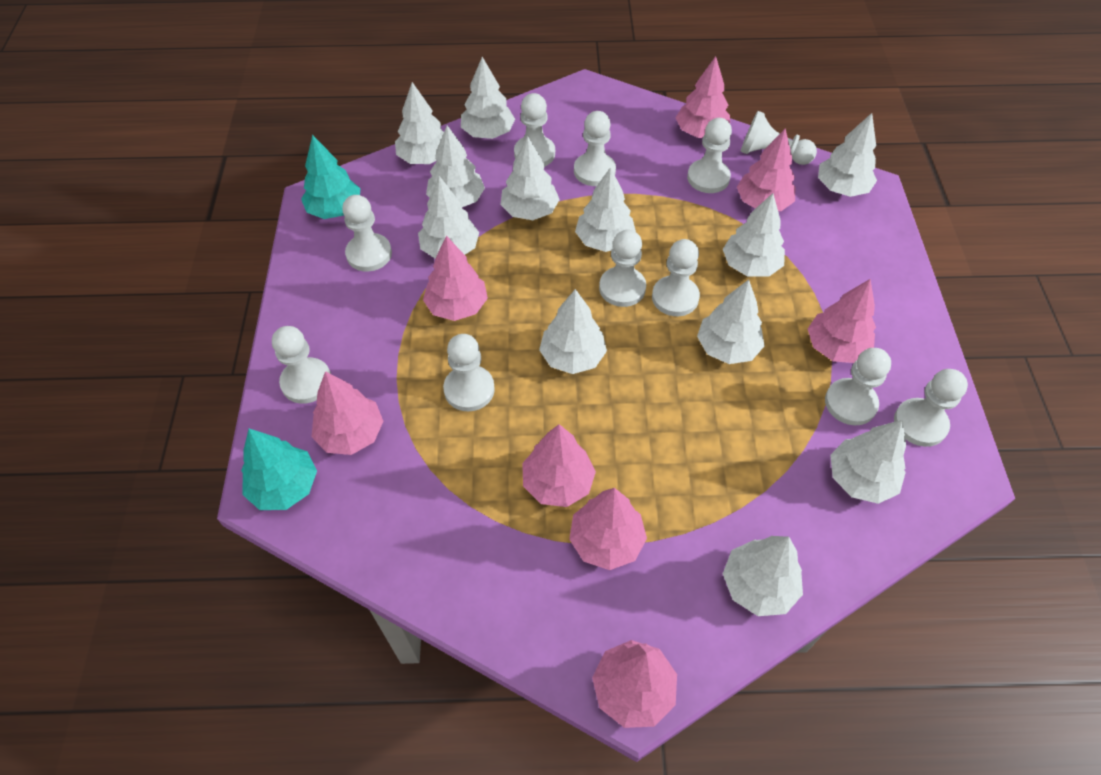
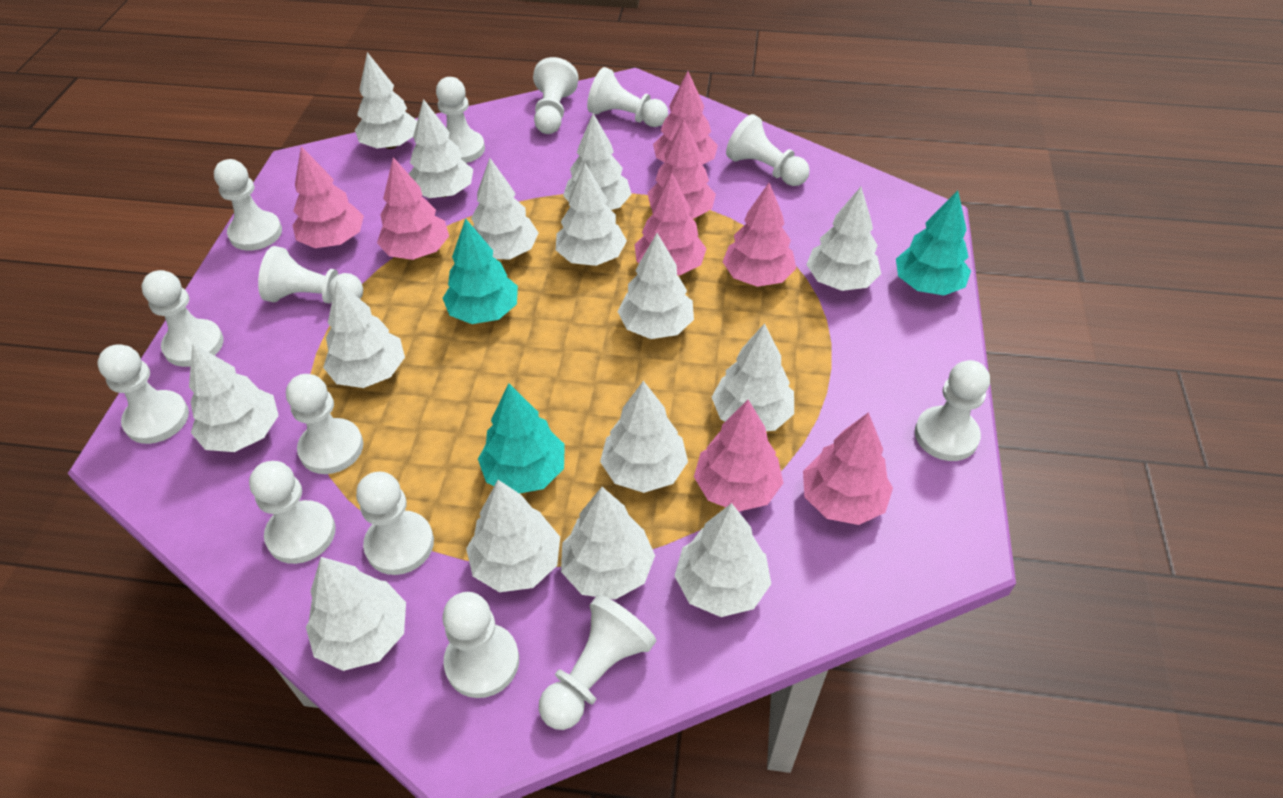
turquoise tree: [241,429,317,510] [301,135,360,219] = 2 -> [443,218,518,324] [478,383,565,493] [896,191,971,295] = 3
white pawn: [272,326,331,404] [342,195,392,272] [443,334,495,411] [514,93,555,166] [574,111,616,186] [599,229,646,307] [652,239,700,316] [687,118,732,193] [740,111,817,165] [825,348,891,425] [894,369,968,447] = 11 -> [97,344,189,444] [142,270,224,367] [214,159,282,251] [249,461,336,564] [258,246,363,304] [286,374,363,474] [356,472,434,575] [436,77,485,163] [442,592,519,698] [533,57,579,134] [539,595,656,730] [587,67,668,127] [726,114,810,186] [915,360,990,461] = 14
white tree: [395,82,444,164] [418,176,479,258] [426,125,485,208] [461,57,515,139] [500,136,560,220] [539,289,607,374] [575,167,636,252] [697,279,765,364] [723,193,785,277] [723,536,803,616] [818,113,877,197] [830,420,906,504] = 12 -> [189,343,279,452] [306,557,406,671] [323,281,405,388] [355,52,417,149] [409,99,473,198] [466,480,560,592] [471,158,539,260] [556,163,627,266] [561,487,655,600] [563,113,631,210] [600,381,688,493] [617,233,694,339] [675,503,771,617] [712,323,794,431] [806,187,881,291] = 15

